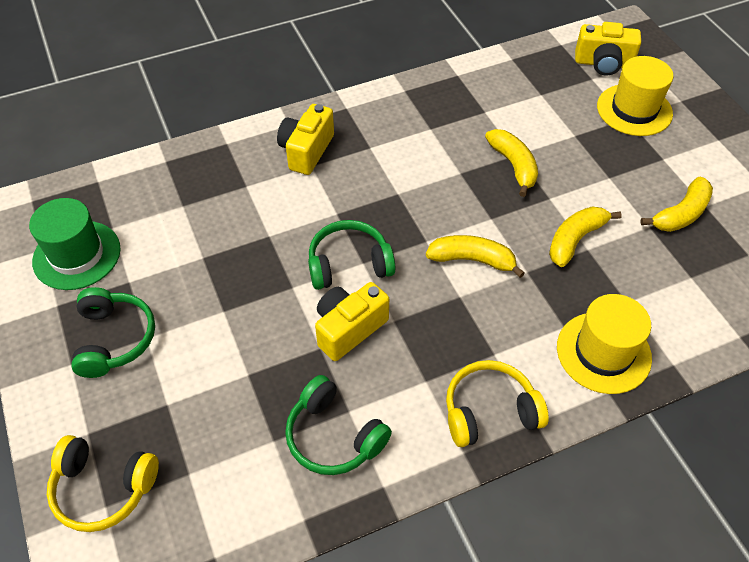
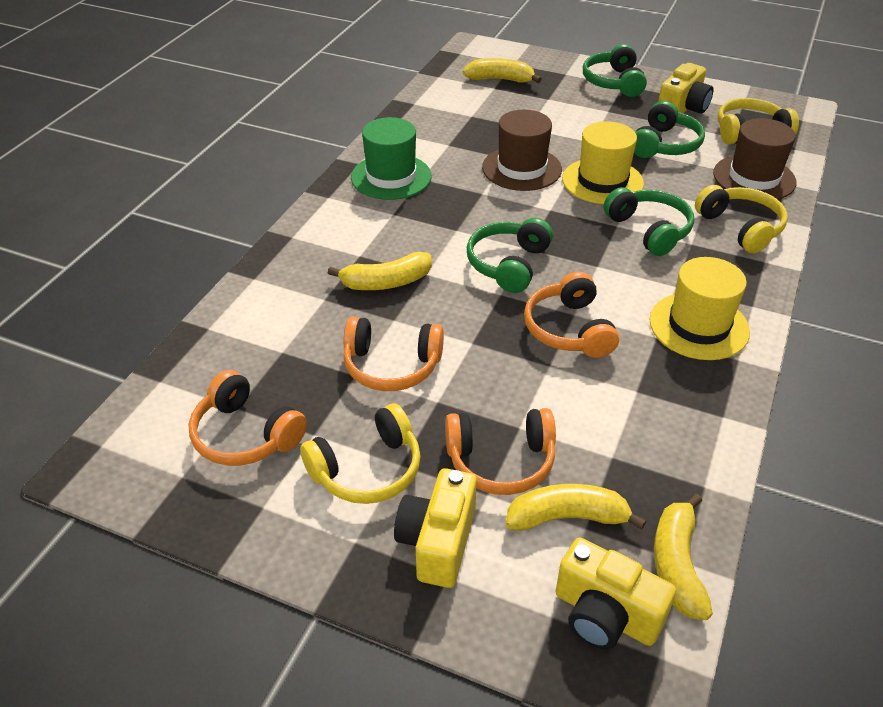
brown hat: none = 0 -> [482,110,562,191] [713,118,797,199] = 2
green headphones: [71,287,155,378] [285,375,392,475] [308,220,395,290] = 3 -> [467,218,553,293] [583,44,647,97] [604,187,694,256] [634,101,705,158] = 4
orange headphones: none = 0 -> [189,370,307,466] [343,317,444,391] [445,408,556,495] [524,272,619,358] = 4
yellow headphones: [47,435,159,532] [446,360,549,447] = 2 -> [300,404,421,504] [695,185,788,253] [718,98,799,144] = 3

